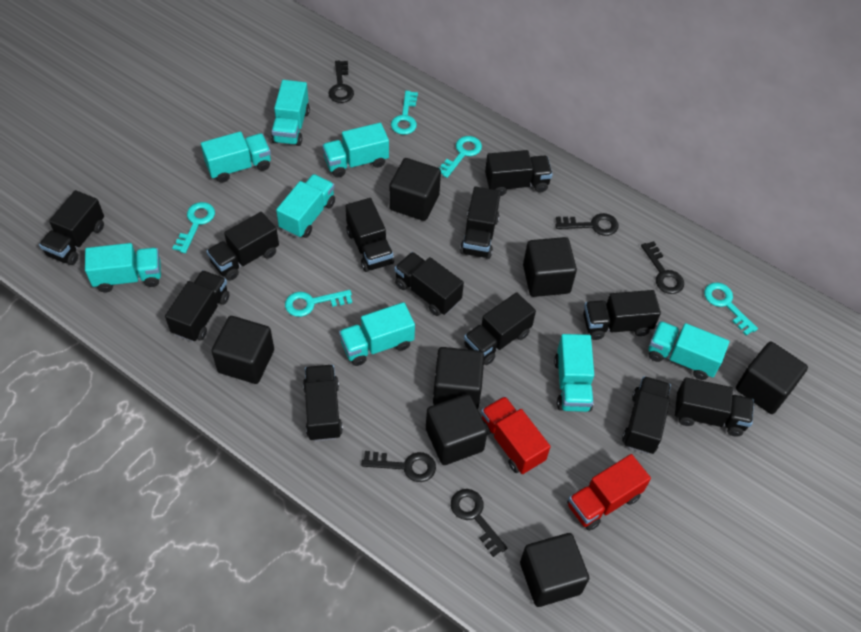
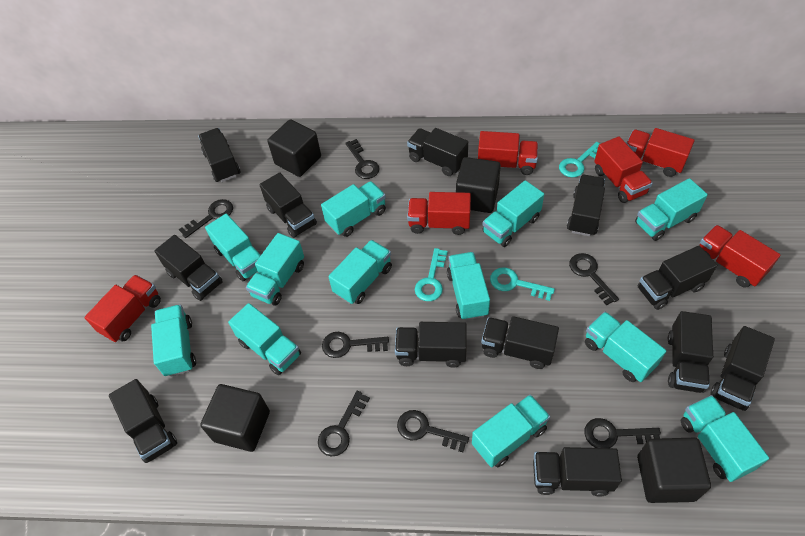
black cube: [212,316,274,384] [389,158,441,221] [426,394,488,465] [433,347,484,409] [520,533,589,607] [523,237,577,297] [736,342,808,414] = 7 -> [200,384,270,452] [267,119,321,177] [456,157,501,213] [637,438,711,503] = 4
black key: [328,61,354,103] [361,451,436,482] [451,489,507,557] [556,213,618,236] [641,241,684,294] = 5 -> [179,199,233,238] [318,391,370,456] [322,332,389,358] [346,139,379,179] [397,410,469,452] [569,253,619,306] [584,418,661,448] = 7
red truck: [481,396,551,474] [567,454,651,531] = 2 -> [84,275,161,342] [407,192,471,235] [478,131,538,175] [594,137,653,203] [626,128,695,177] [699,225,780,288] = 6
turquoise key: [172,202,215,253] [285,290,352,317] [391,91,418,135] [439,136,482,178] [704,282,758,336] = 5 -> [415,248,448,301] [490,267,555,301] [559,142,600,178] = 3
turquoise truck: [85,243,161,292] [201,132,271,183] [271,80,310,146] [276,174,335,238] [322,123,389,178] [339,302,415,366] [554,334,594,412] [648,321,729,380] = 8 -> [151,304,196,377] [205,214,261,281] [228,303,301,375] [246,233,304,305] [321,181,386,237] [328,240,392,304] [447,252,490,320] [472,394,550,467] [482,180,544,247] [585,312,666,382] [635,178,708,241] [681,395,769,482] = 12

